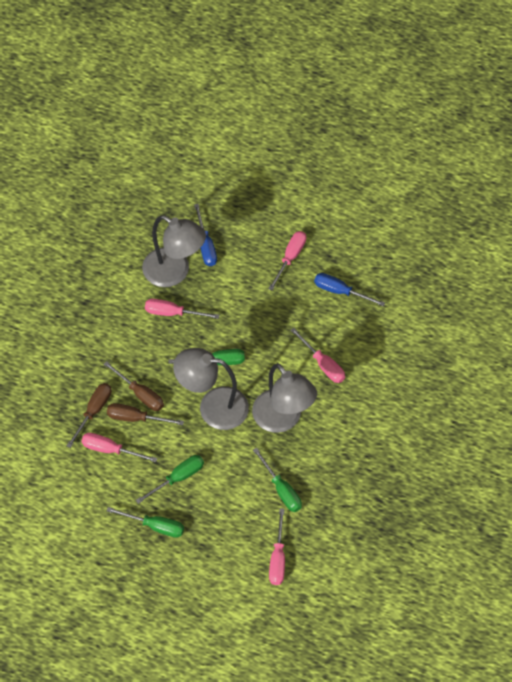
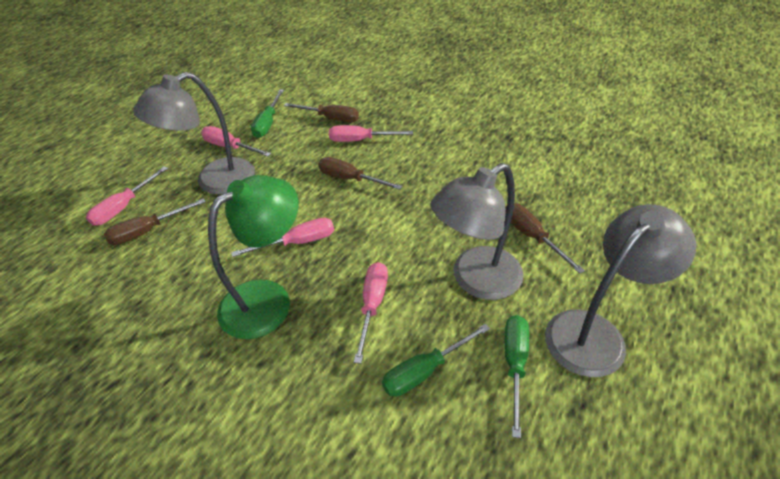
blue screwdriver: [194,204,217,266] [314,273,385,306] = 2 -> none = 0
brown screwdriver: [67,383,111,448] [103,361,164,411] [107,403,184,425] = 3 -> [104,198,206,245] [284,103,359,122] [318,157,403,190] [505,203,585,274] = 4
green lamp: none = 0 -> [208,175,299,339] = 1
green screwdriver: [107,507,184,537] [136,455,204,504] [168,349,245,365] [253,448,302,512] = 4 -> [251,89,284,138] [382,323,490,397] [504,315,529,438] = 3

